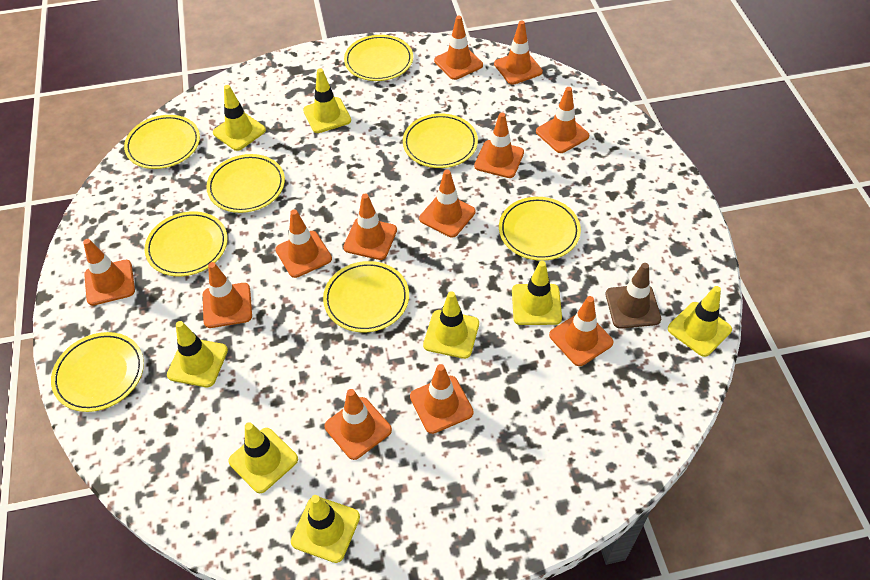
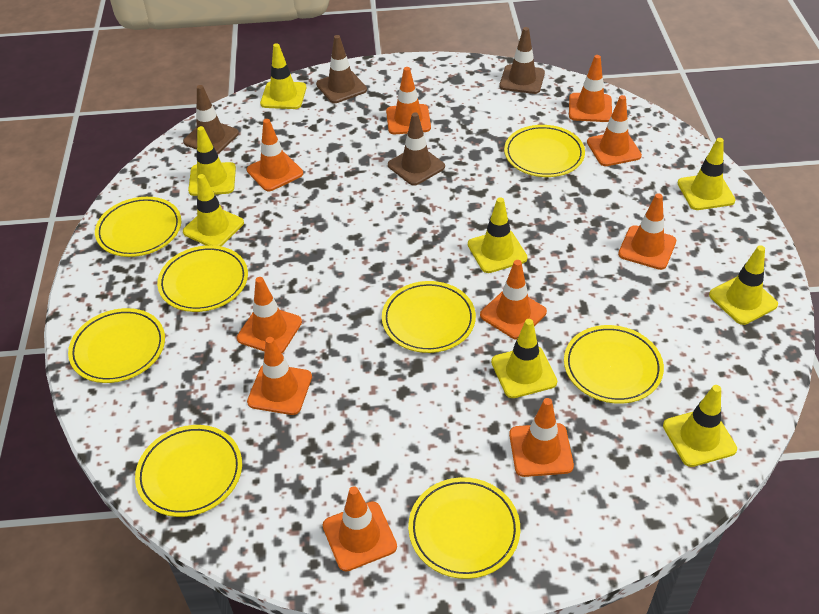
brown traffic cone: [606,263,661,329] = 1 -> [183,85,239,154] [316,35,367,103] [388,113,445,186] [499,27,545,94] = 4
orange traffic cone: [83,239,135,306] [203,262,252,328] [275,209,332,278] [324,389,392,460] [343,194,397,260] [410,364,474,434] [419,169,476,238] [434,16,483,80] [474,113,524,178] [494,21,543,85] [536,87,589,153] [549,296,613,366] = 12 -> [237,277,302,353] [247,119,303,191] [247,337,312,415] [323,486,397,572] [386,67,431,134] [480,260,547,340] [509,398,574,477] [569,55,612,122] [587,95,642,166] [618,193,676,270] = 10

